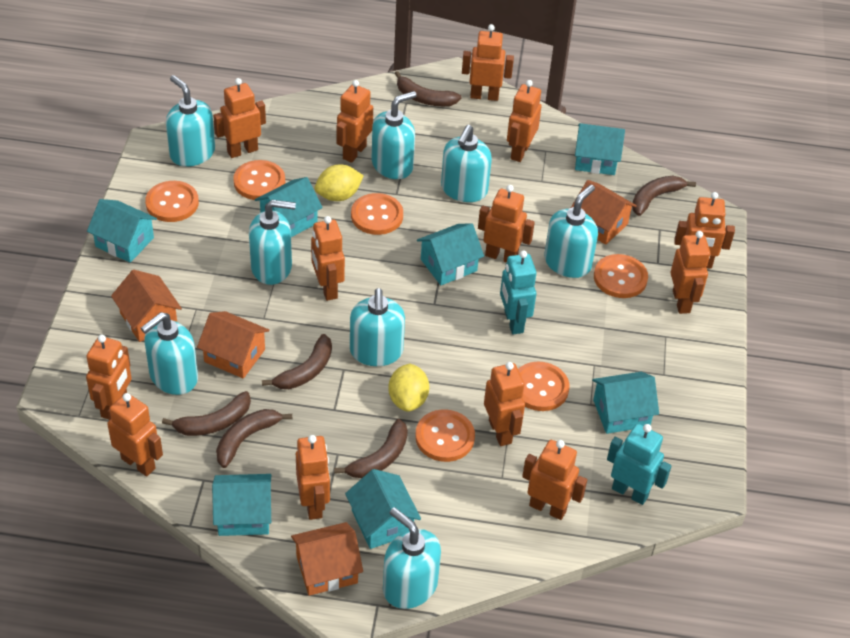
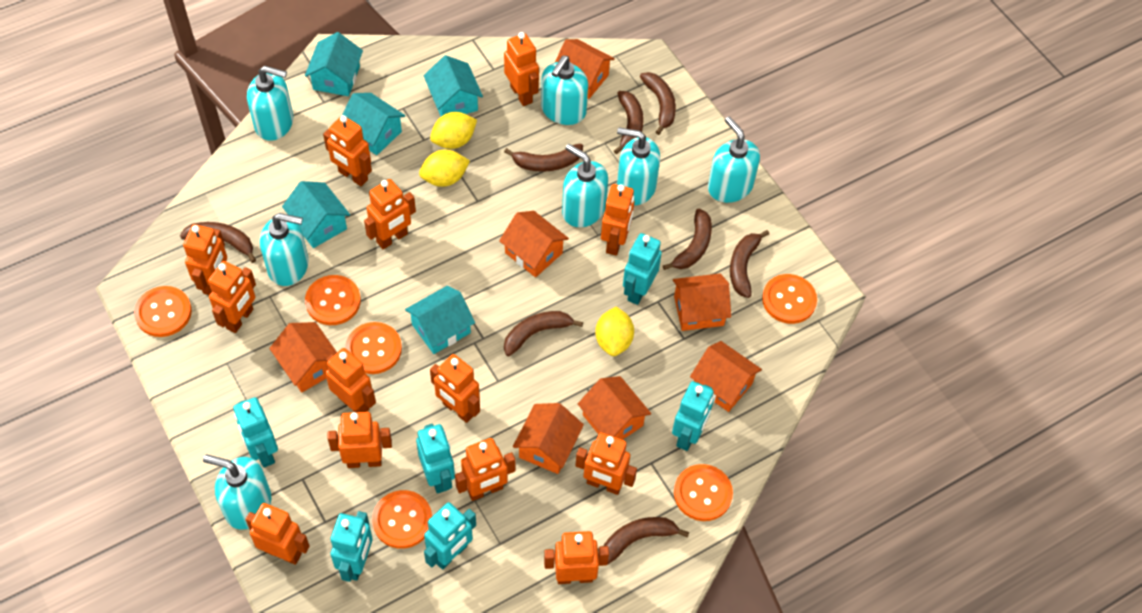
brown banana: [162,391,251,436] [216,409,292,468] [262,334,332,389] [334,419,408,478] [395,71,461,106] [632,176,696,216] = 6 -> [180,222,256,263] [504,144,583,172] [504,311,583,356] [604,517,689,564] [614,91,644,154] [640,72,676,135] [663,208,712,270] [730,230,769,298] = 8
orange house: [111,270,182,342] [197,311,270,378] [291,522,363,596] [571,180,637,245] = 4 -> [269,322,337,392] [499,211,569,277] [513,403,584,474] [555,39,615,99] [578,376,651,440] [673,274,731,331] [690,341,762,412] = 7
turquoise house: [87,199,157,263] [212,474,272,536] [255,177,323,237] [345,469,421,549] [417,223,484,285] [575,123,625,175] [592,372,659,434] = 7 -> [282,181,350,248] [305,32,363,96] [342,93,405,155] [405,286,475,354] [424,55,483,116] = 5
turquoise robot: [500,250,536,334] [607,424,671,505] = 2 -> [233,397,278,468] [330,511,373,582] [416,424,455,494] [424,502,476,570] [623,233,662,305] [672,381,714,451] = 6
turquoise soap dispenser: [141,312,198,395] [166,75,215,167] [249,200,296,285] [350,288,405,366] [371,91,417,179] [383,507,441,609] [441,125,492,202] [544,185,598,278] = 8 -> [203,454,271,530] [247,66,293,141] [260,213,309,286] [541,56,588,125] [562,144,608,227] [617,127,660,205] [708,116,760,203] = 7
yellow lemon: [315,165,364,201] [388,364,429,412] = 2 -> [419,150,470,187] [430,112,477,149] [595,307,634,356] = 3

